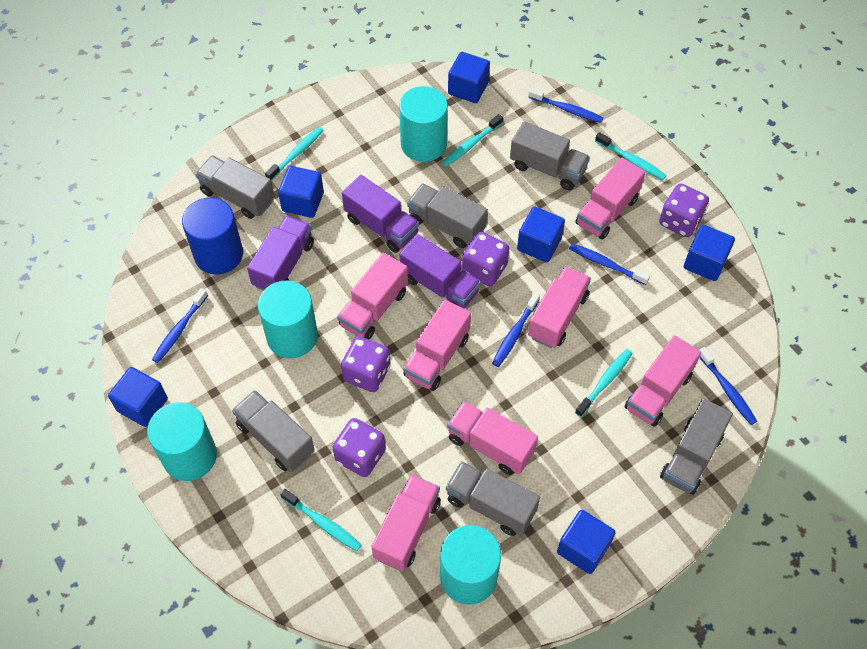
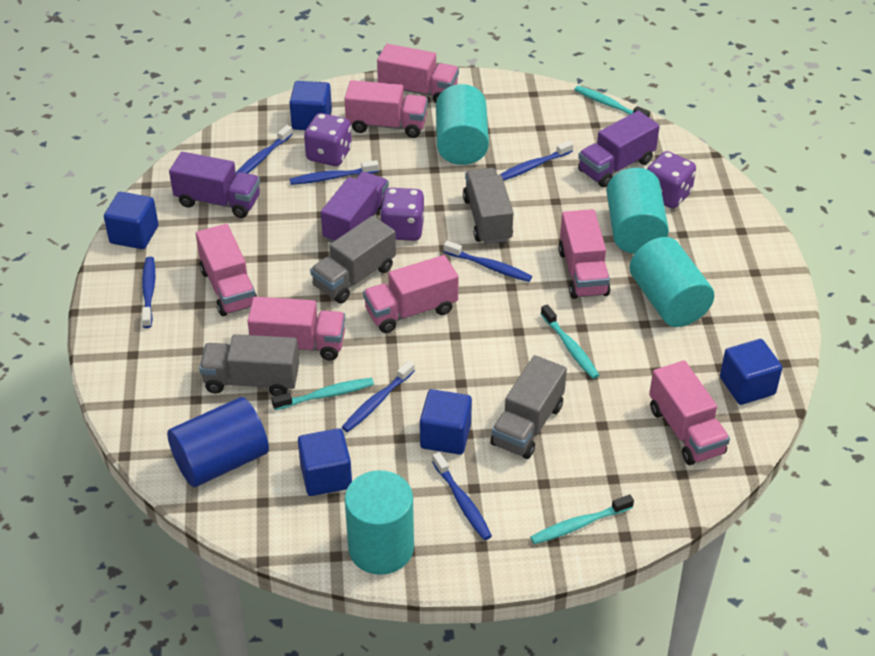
blue cube: [108,367,168,427] [278,166,324,218] [448,52,490,103] [517,207,565,262] [557,510,616,574] [684,225,735,281] = 6 -> [104,192,158,249] [289,81,332,130] [298,428,352,496] [420,389,472,455] [720,339,782,405] = 5
blue toothbrush: [152,288,208,363] [492,293,540,367] [528,88,603,123] [569,243,650,285] [700,347,757,425] = 5 -> [142,257,155,328] [236,125,293,174] [290,160,379,185] [342,360,415,432] [432,452,492,540] [444,241,532,282] [500,141,573,181] = 7
grey truck: [195,155,275,219] [232,390,315,472] [407,183,488,248] [446,461,540,536] [510,121,590,190] [660,398,733,495] = 6 -> [199,334,299,396] [310,216,396,303] [463,168,514,244] [490,355,567,459] = 4
purple dice: [332,418,386,477] [341,336,391,392] [462,232,509,286] [659,184,709,237] = 4 -> [304,113,352,166] [380,188,424,241] [647,151,696,208] = 3
turquoise toothbrush: [265,127,324,181] [280,489,362,551] [442,114,503,166] [575,349,633,417] [595,132,667,180] = 5 -> [271,378,374,410] [530,495,634,544] [541,304,599,379] [574,86,650,117] = 4

